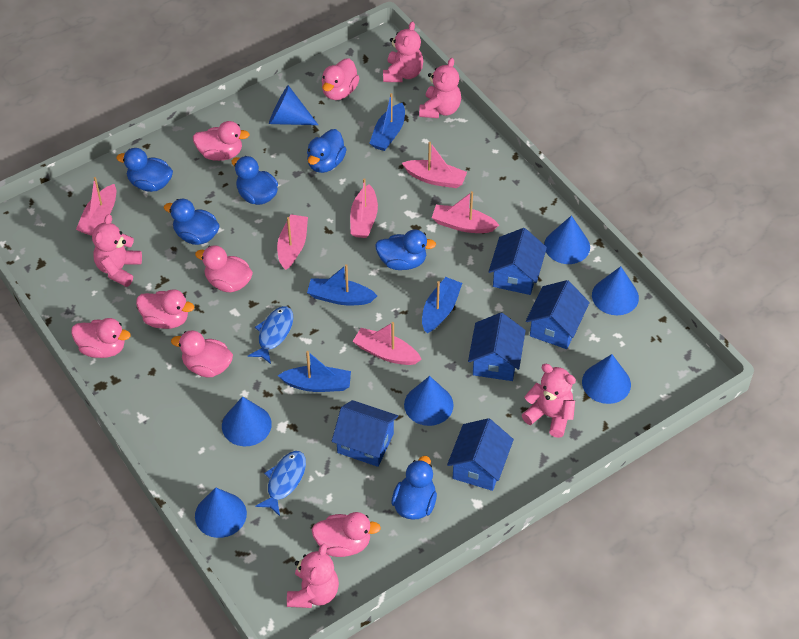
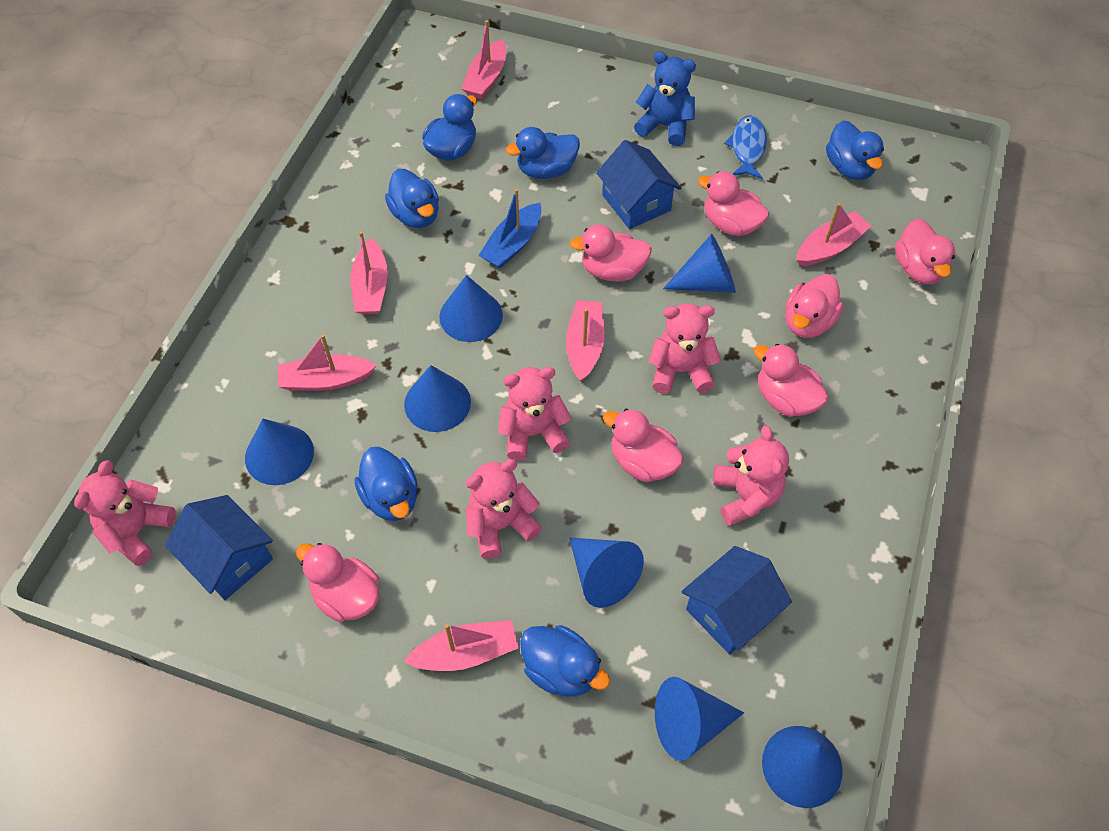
blue boat: [278,351,351,392] [307,264,377,305] [369,93,405,151] [422,277,462,333] = 4 -> [478,189,541,268] = 1
blue fish: [248,306,293,364] [255,451,306,516] = 2 -> [724,115,767,179] = 1
blue house: [332,400,398,467] [447,418,514,491] [468,313,526,381] [489,228,547,295] [526,280,590,349] = 5 -> [165,495,273,600] [596,140,681,229] [681,546,792,654] = 3
blue teddy bear: none = 0 -> [634,51,696,146] = 1

